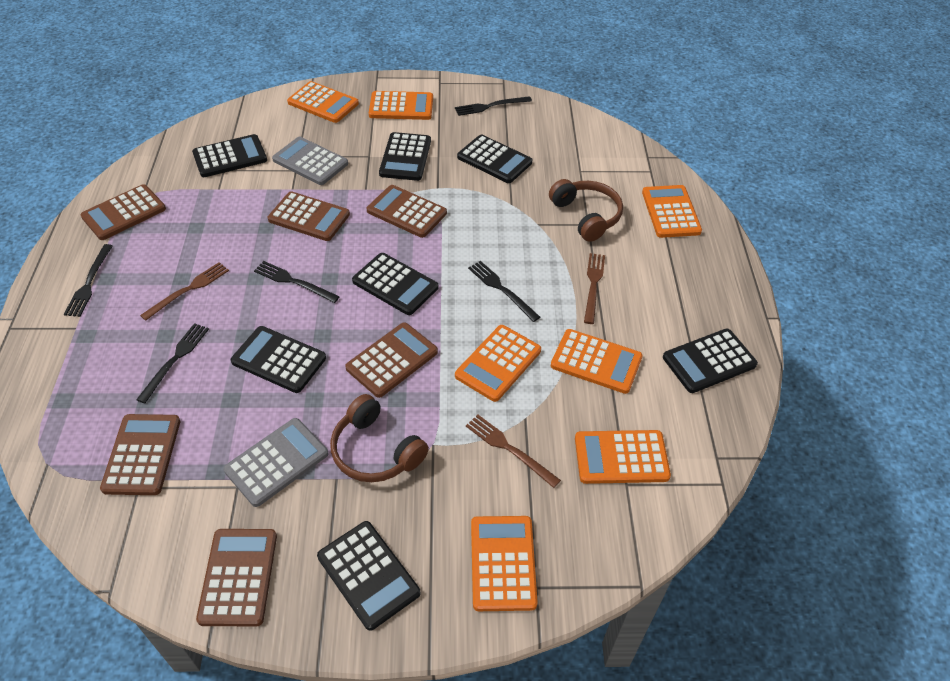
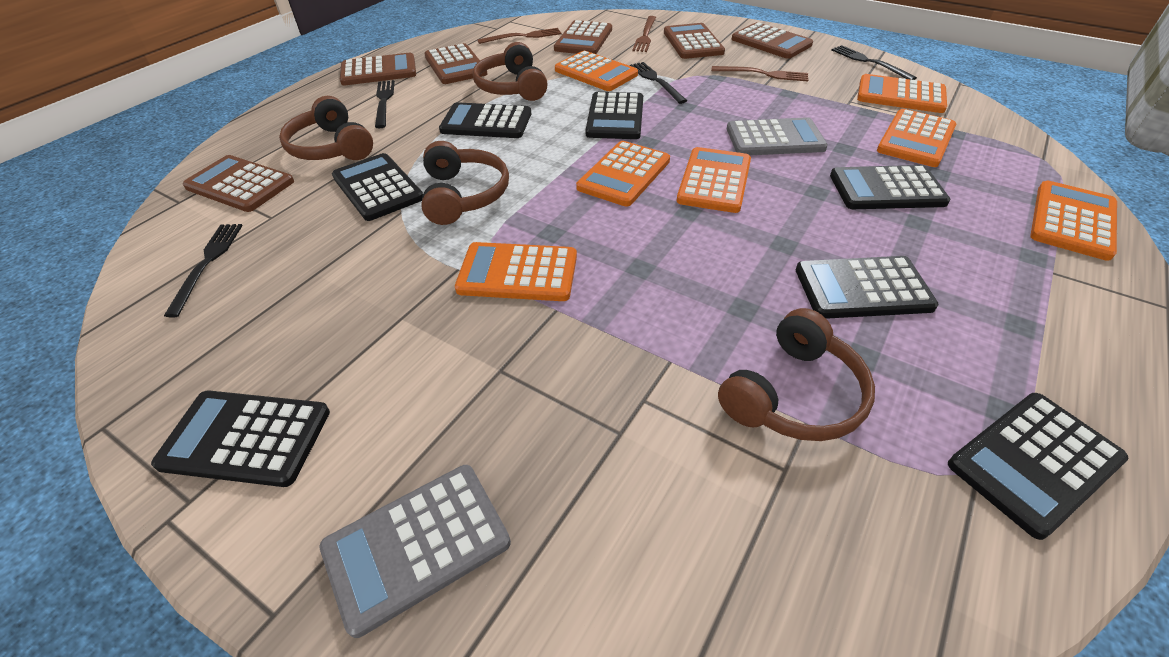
black fork: [63,244,113,317] [136,323,209,403] [254,261,340,303] [455,96,532,116] [468,261,540,322] = 5 -> [164,224,243,317] [375,80,395,128] [630,62,687,104] [831,45,917,80] = 4
brown headphones: [330,394,429,482] [549,179,623,242] = 2 -> [279,96,373,160] [421,141,509,225] [473,42,548,101] [718,308,875,441] = 4

